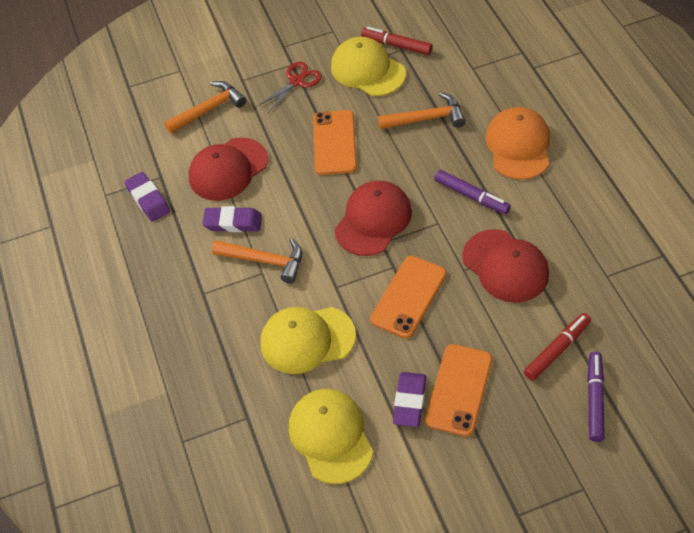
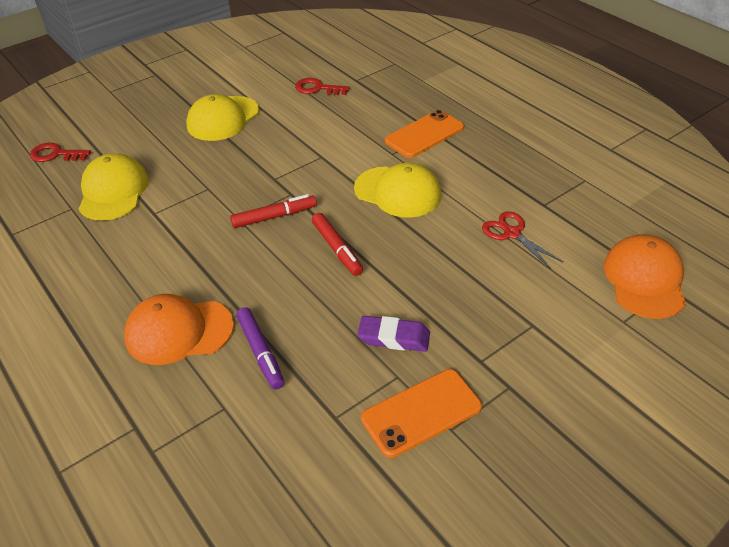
orange cap: [486,107,550,180] = 1 -> [124,294,234,365] [604,234,686,319] = 2
orange hammer: [164,81,246,134] [212,238,302,284] [378,92,466,130] = 3 -> none = 0
orange phone: [313,110,357,175] [370,256,447,339] [425,344,492,437] = 3 -> [361,369,482,458] [385,110,464,158] = 2
purple eraser: [125,172,170,222] [203,206,262,232] [393,372,426,427] = 3 -> [357,316,430,352] = 1
purple marker: [434,170,511,214] [587,352,605,442] = 2 -> [236,307,284,389] = 1
red cap: [189,138,268,201] [335,181,412,256] [462,229,549,303] = 3 -> none = 0
red key: none = 0 -> [30,143,91,162] [295,78,350,95] = 2

